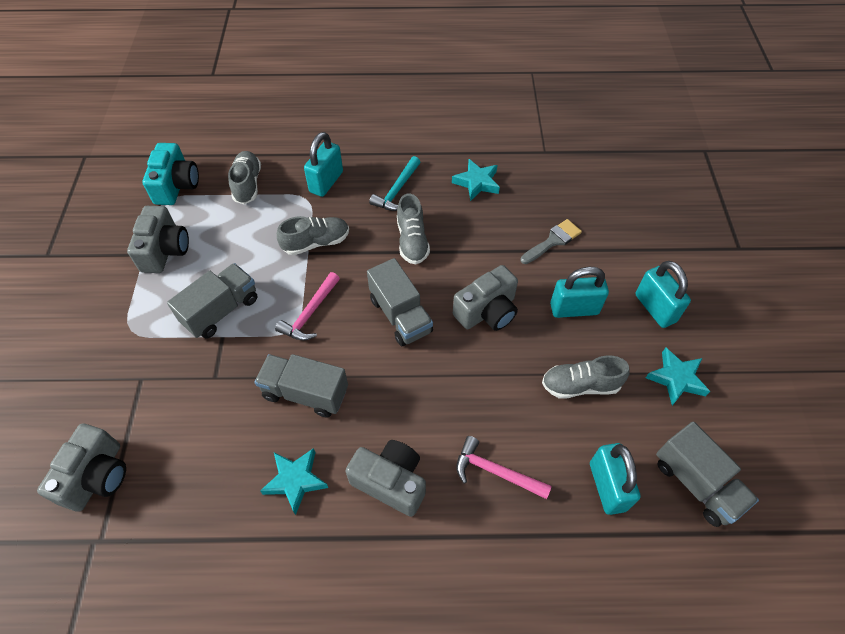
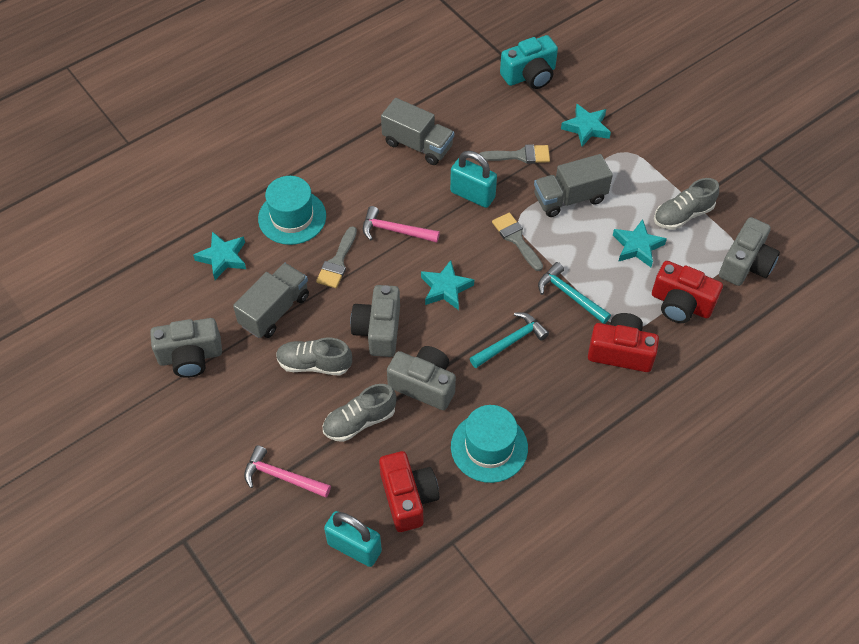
grey brush: [520,219,582,264] = 1 -> [316,226,357,288] [479,144,550,164] [492,213,543,271] = 3
grey shoe: [228,151,261,204] [277,216,349,255] [397,194,430,264] [542,355,629,399] = 4 -> [276,338,352,375] [323,384,396,442] [654,178,719,230] = 3
grey truck: [167,263,257,339] [254,354,348,418] [367,258,433,346] [656,421,759,527] = 4 -> [233,263,309,338] [381,98,454,165] [534,154,613,217] = 3
red camera: none = 0 -> [379,451,439,532] [588,313,659,372] [652,261,723,323] = 3
turquoise hammer: [369,156,420,211] = 1 -> [470,313,549,368] [538,262,611,324] = 2
turquoise hat: none = 0 -> [258,176,326,245] [451,405,528,483] = 2
turquoise padlock: [304,132,343,197] [550,267,609,318] [590,443,641,515] [635,261,691,328] = 4 -> [324,511,382,567] [450,151,497,208] = 2
turquoise star: [260,448,328,515] [452,159,500,201] [646,347,710,406] = 3 -> [193,232,246,280] [421,260,474,310] [561,103,611,147] [613,219,667,267] = 4

